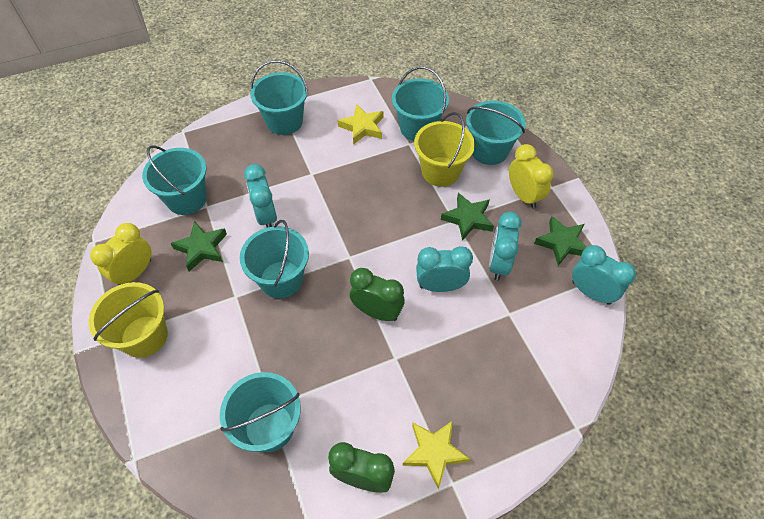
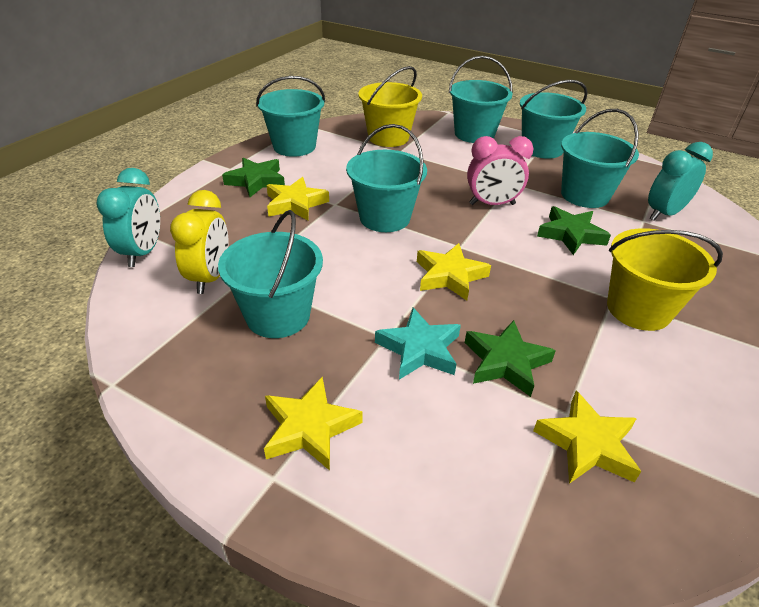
green clock: [328,442,395,493] [350,268,405,321] = 2 -> none = 0
pink clock: none = 0 -> [467,136,534,205] = 1
turquoise clock: [244,164,277,227] [416,246,473,292] [489,212,522,281] [572,245,636,305] = 4 -> [96,168,160,267] [648,142,713,221] = 2
turquoise star: none = 0 -> [375,308,461,380] = 1
yellow clock: [90,223,152,285] [509,144,554,209] = 2 -> [170,190,229,294] = 1
yellow star: [338,104,383,145] [403,420,470,489] = 2 -> [264,377,363,471] [267,177,329,220] [417,243,491,300] [533,391,641,484] = 4

